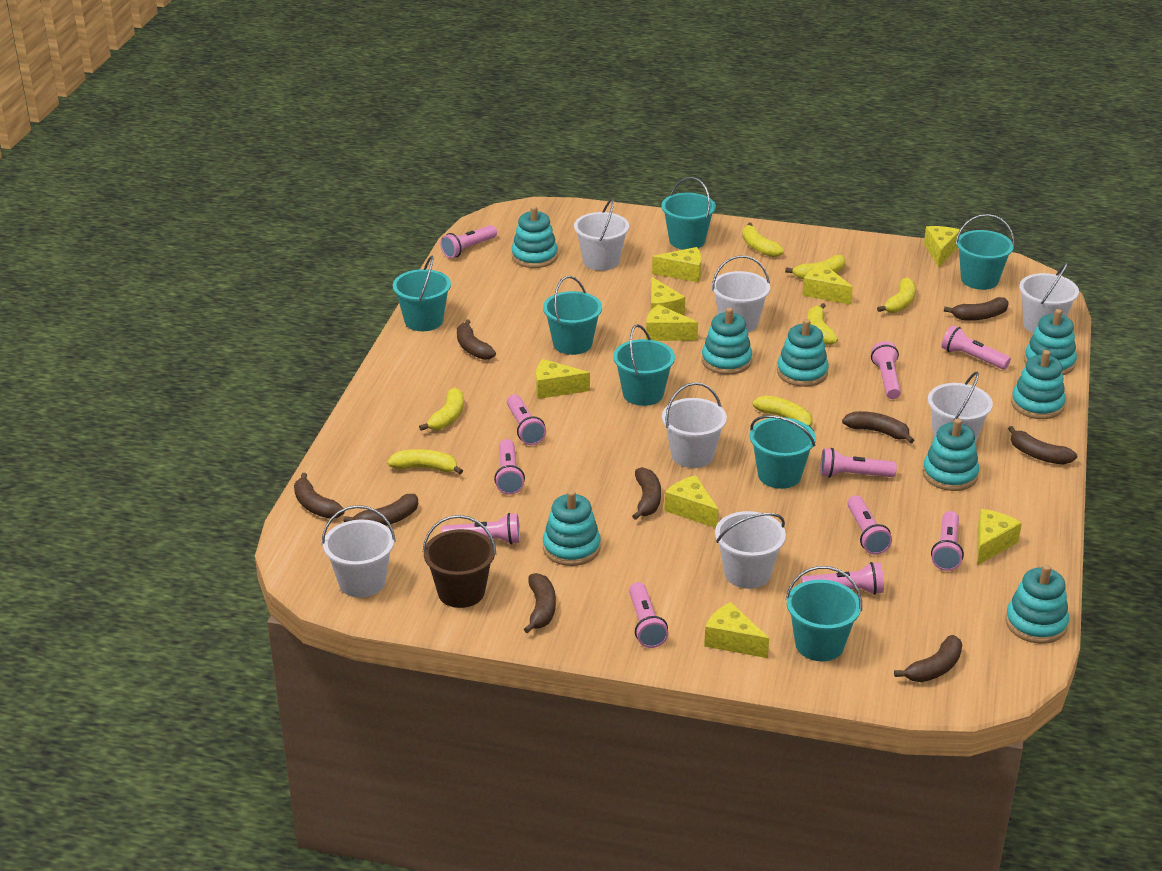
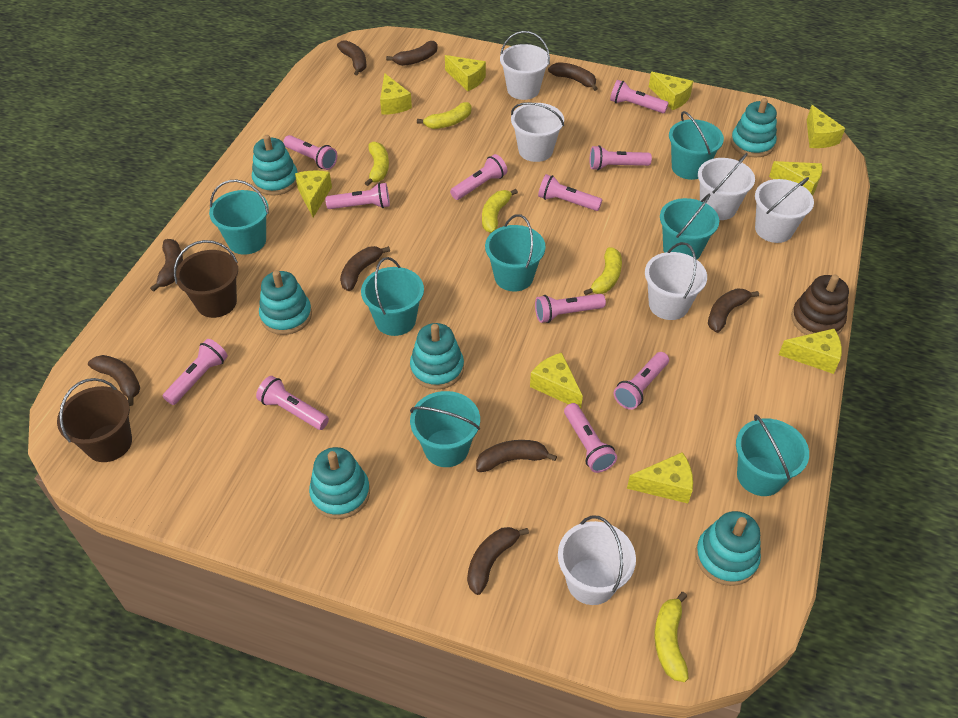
brown bucket: [423,515,496,608] = 1 -> [57,378,132,462] [174,240,238,318] = 2
brown stacking toy: none = 0 -> [791,274,849,335] = 1
turquoise stacking toy: [512,206,558,268] [543,490,601,566] [702,307,752,375] [777,319,829,387] [922,418,979,491] [1005,564,1069,644] [1011,350,1066,419] [1024,309,1077,375] = 8 -> [252,135,297,196] [259,270,312,335] [309,447,370,519] [410,323,464,390] [695,511,761,586] [731,98,777,157] = 6
white bucket: [322,505,396,598] [574,198,629,271] [662,382,727,468] [712,256,770,332] [715,511,786,589] [928,372,993,443] [1019,262,1079,333] = 7 -> [500,31,550,100] [511,102,564,162] [558,516,636,605] [645,242,707,320] [698,153,755,220] [755,177,814,243] = 6
yellow banana: [387,449,463,474] [419,388,464,431] [742,222,784,257] [752,395,814,431] [785,255,846,280] [807,303,838,345] [877,277,916,313] = 7 -> [365,142,389,186] [417,102,472,129] [482,189,518,233] [584,247,622,295] [655,592,689,682] = 5

